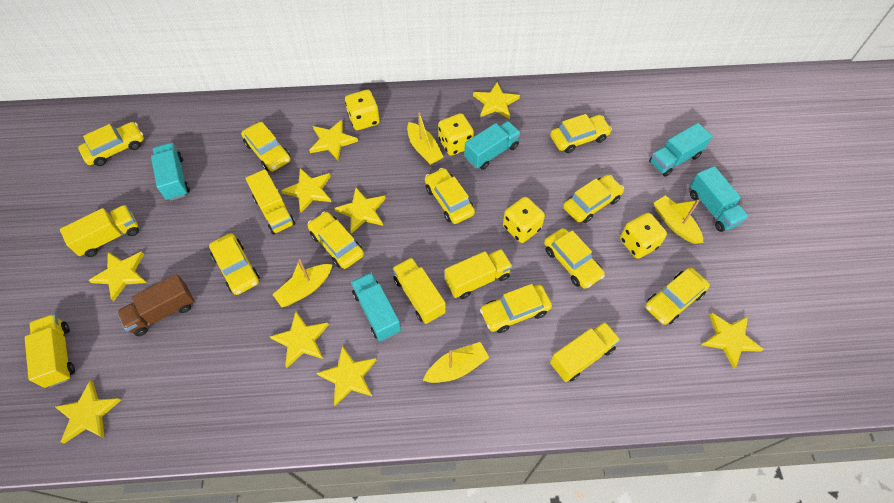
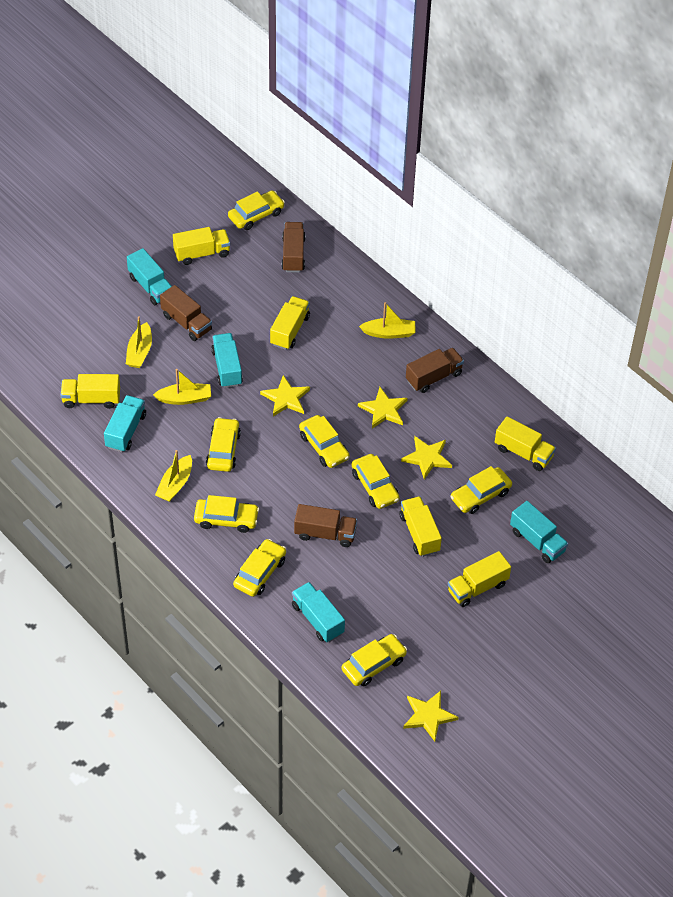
brown truck: [117,274,194,336] = 1 -> [160,285,212,341] [281,222,306,272] [294,504,357,547] [406,348,464,393] = 4
yellow car: [78,122,144,166] [209,233,260,295] [241,122,291,172] [308,212,364,269] [425,168,475,224] [480,284,552,333] [544,228,605,289] [550,114,612,153] [563,175,624,223] [645,267,710,325] = 10 -> [194,495,259,533] [206,417,241,472] [228,190,285,230] [233,539,286,597] [299,415,350,468] [341,634,407,687] [352,454,400,509] [450,466,512,514] = 8
yellow dice: [345,90,380,130] [438,113,474,156] [503,197,545,243] [620,213,667,259] = 4 -> none = 0
yellow star: [55,381,121,444] [88,251,147,301] [270,312,329,368] [281,168,331,213] [309,120,358,160] [316,346,376,406] [334,188,386,234] [473,82,520,119] [702,312,764,369] = 9 -> [260,375,310,416] [358,387,408,428] [401,436,452,479] [403,691,459,741] = 4

